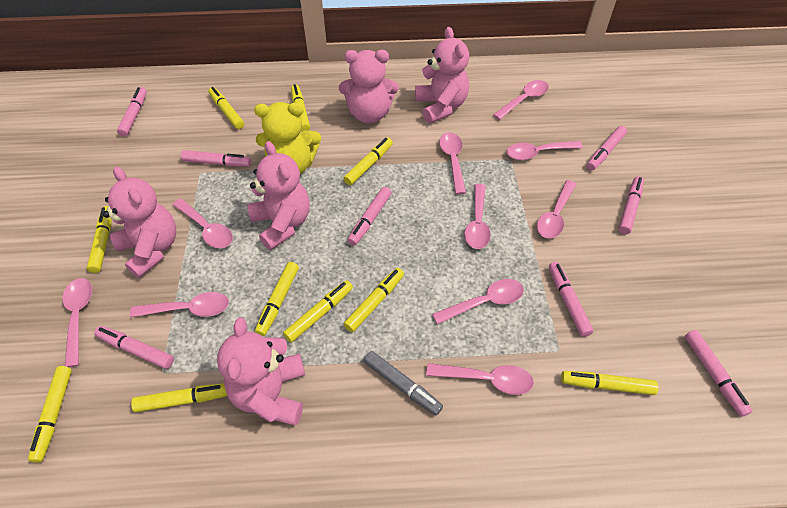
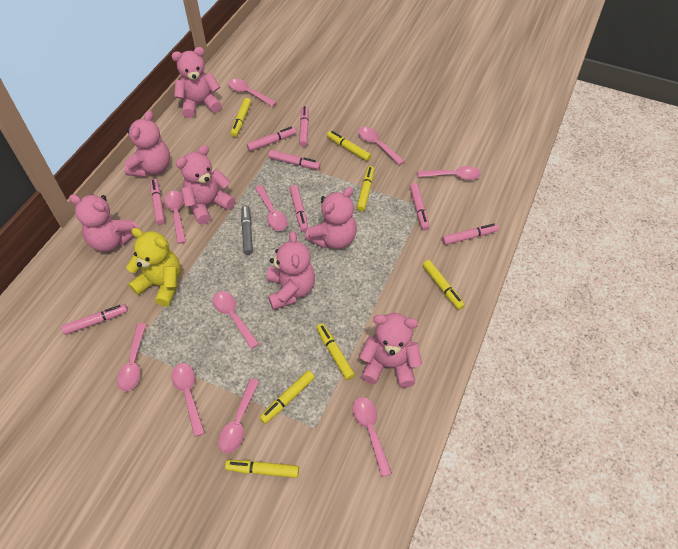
pink teddy bear: [103,167,176,278] [217,317,305,426] [247,141,310,250] [339,50,399,124] [415,27,469,123] = 5 -> [69,194,139,252] [124,111,170,177] [171,47,222,118] [176,145,235,225] [267,231,315,310] [305,187,357,249] [359,313,422,388] = 7
yellow marker: [28,366,72,463] [87,206,112,273] [131,383,227,412] [208,87,244,129] [255,262,299,336] [283,280,353,342] [291,84,310,131] [343,138,393,185] [343,268,404,332] [561,371,658,395] = 10 -> [225,460,299,478] [231,98,251,137] [259,370,315,424] [316,323,355,380] [327,131,371,161] [356,166,374,212] [423,260,465,310] = 7

